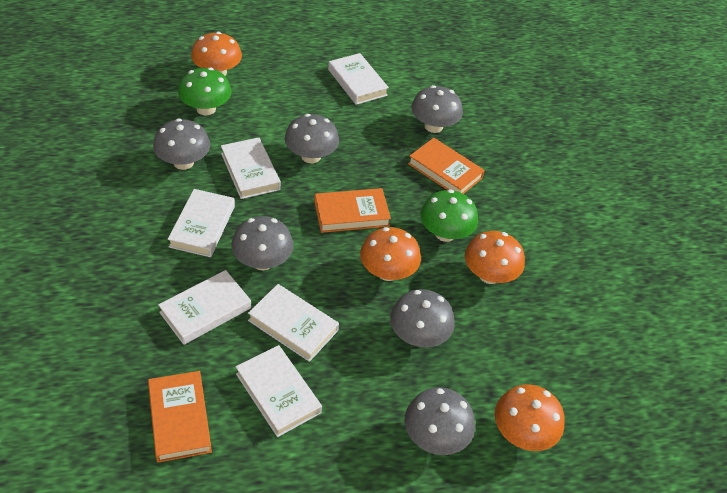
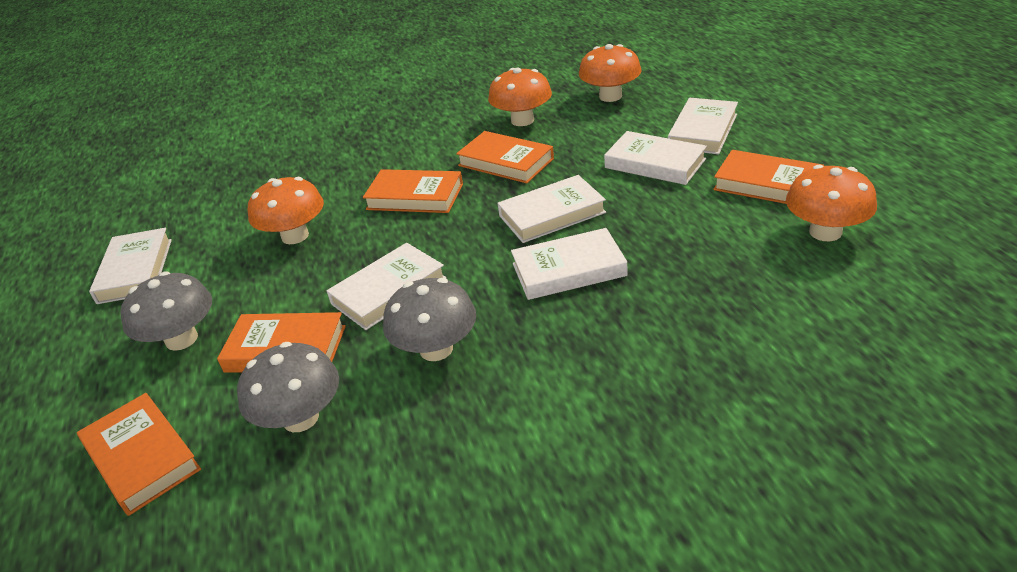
green mushroom: [178,67,231,116] [420,189,478,242] = 2 -> none = 0
grey mushroom: [153,119,210,170] [232,216,293,270] [285,114,339,163] [390,289,455,347] [405,387,475,455] [411,85,463,133] = 6 -> [120,271,212,351] [237,342,339,432] [383,278,476,361] = 3
orange book: [148,371,212,463] [314,188,391,233] [408,138,485,194] = 3 -> [77,393,201,516] [217,312,346,373] [363,169,463,213] [456,131,554,183] [713,150,824,204] = 5

